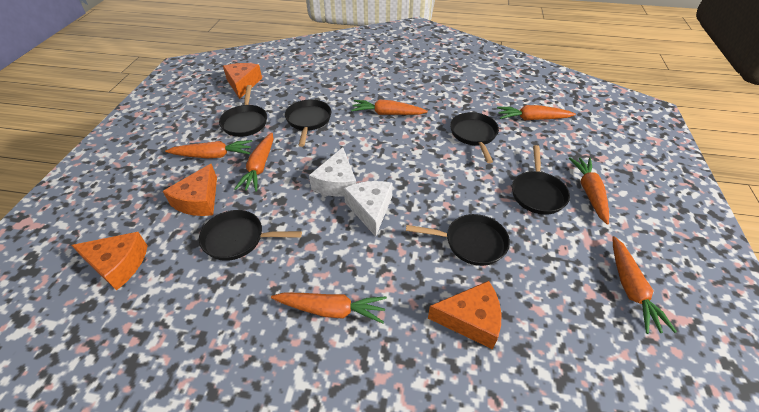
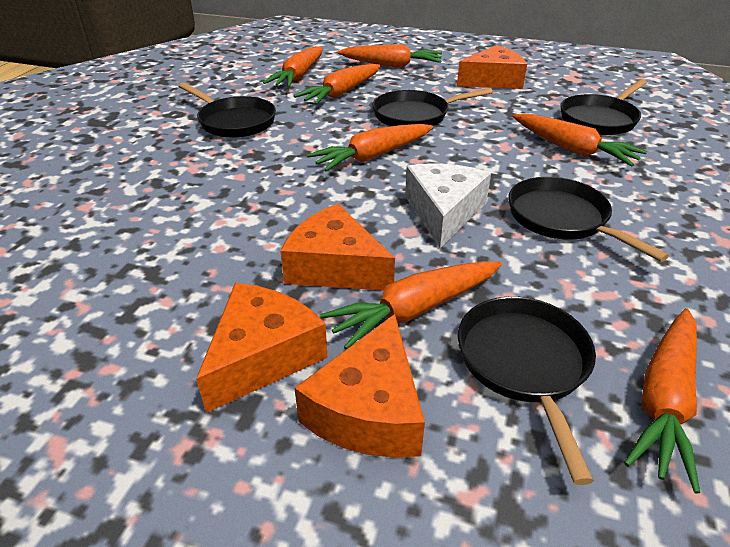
black pan: [199,210,302,261] [219,85,267,137] [285,99,331,147] [406,214,510,266] [450,112,499,163] [512,145,570,215] = 6 -> [178,82,276,138] [372,88,493,126] [458,296,596,485] [509,177,669,262] [560,79,647,135] = 5
white cheese: [309,147,356,197] [344,181,393,237] = 2 -> [405,163,491,248] = 1

